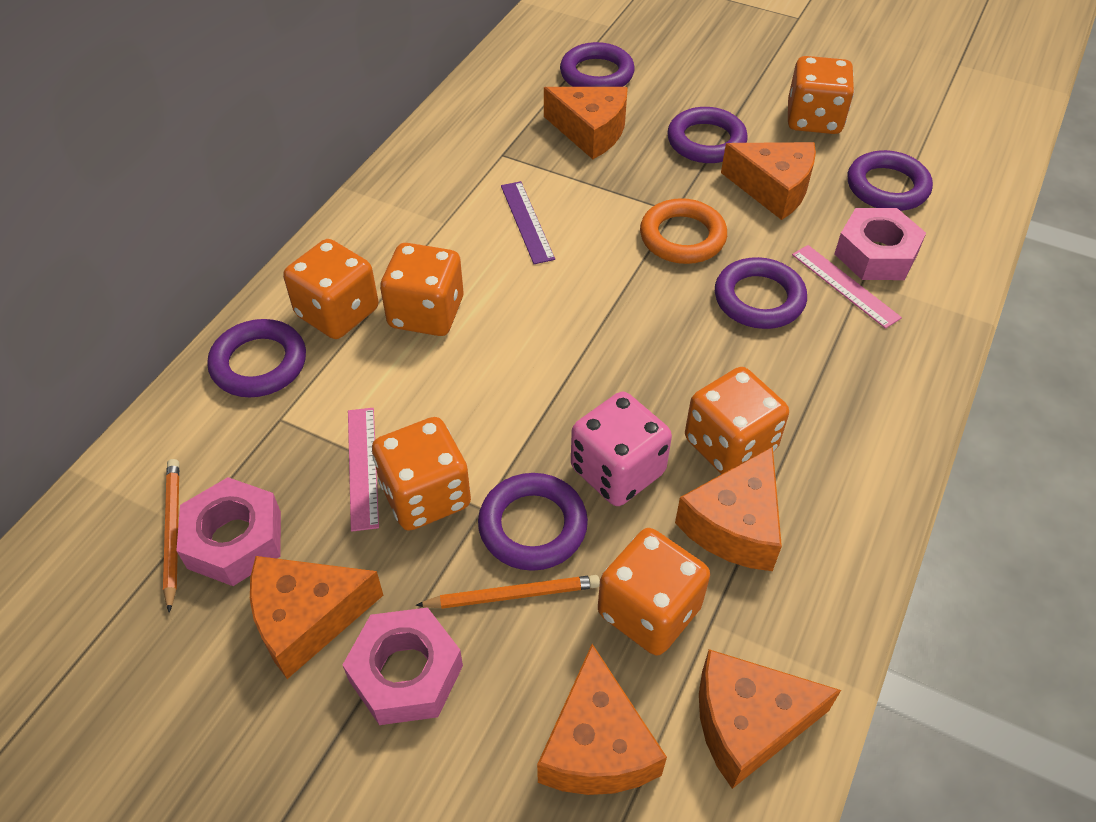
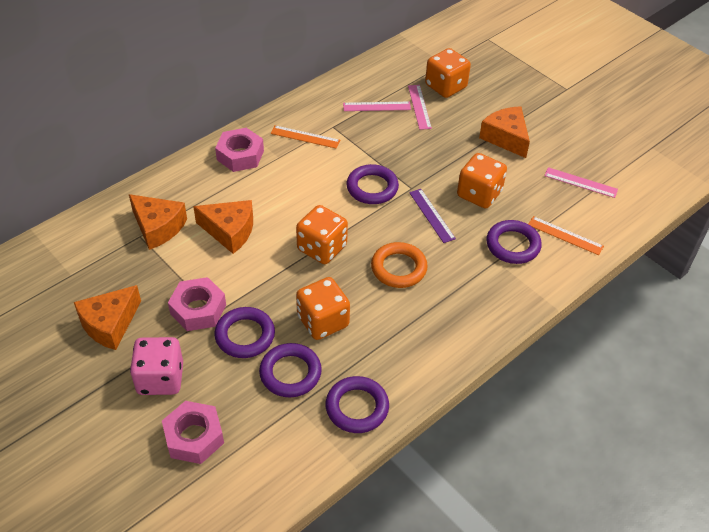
orange cheese: [250,556,383,679] [537,644,667,795] [544,87,628,159] [675,446,782,571] [699,649,841,789] [721,142,816,220] = 6 -> [74,285,141,350] [129,194,187,250] [193,200,253,254] [479,106,530,158] = 4
orange dice: [283,239,379,339] [372,417,471,531] [380,243,463,336] [598,528,710,655] [685,367,789,474] [788,56,854,134] = 6 -> [296,205,348,264] [296,277,350,340] [425,48,471,98] [457,153,507,208] = 4
orange pencil: [163,459,179,613] [416,575,600,609] = 2 -> none = 0
orange ruler: none = 0 -> [270,125,340,149] [528,216,604,255] = 2
pink ruler: [348,408,379,532] [792,245,902,329] = 2 -> [343,102,411,111] [408,85,432,130] [544,167,618,198] = 3
purple ring: [207,319,306,397] [478,473,588,571] [560,42,634,87] [667,107,748,163] [715,257,807,329] [848,150,933,211] = 6 -> [214,307,275,358] [259,343,322,397] [326,376,389,433] [346,164,399,204] [486,220,542,264] = 5

